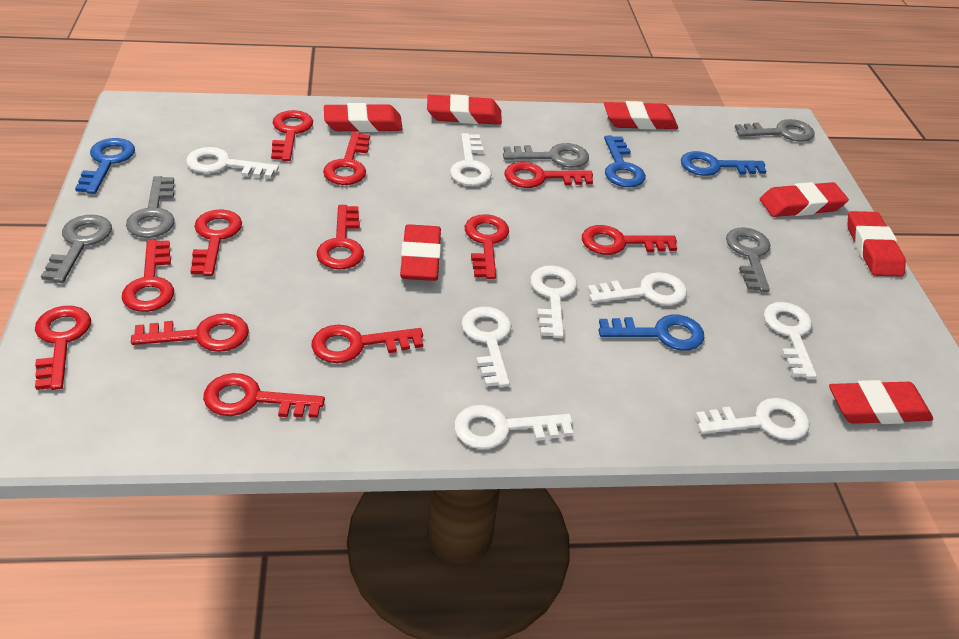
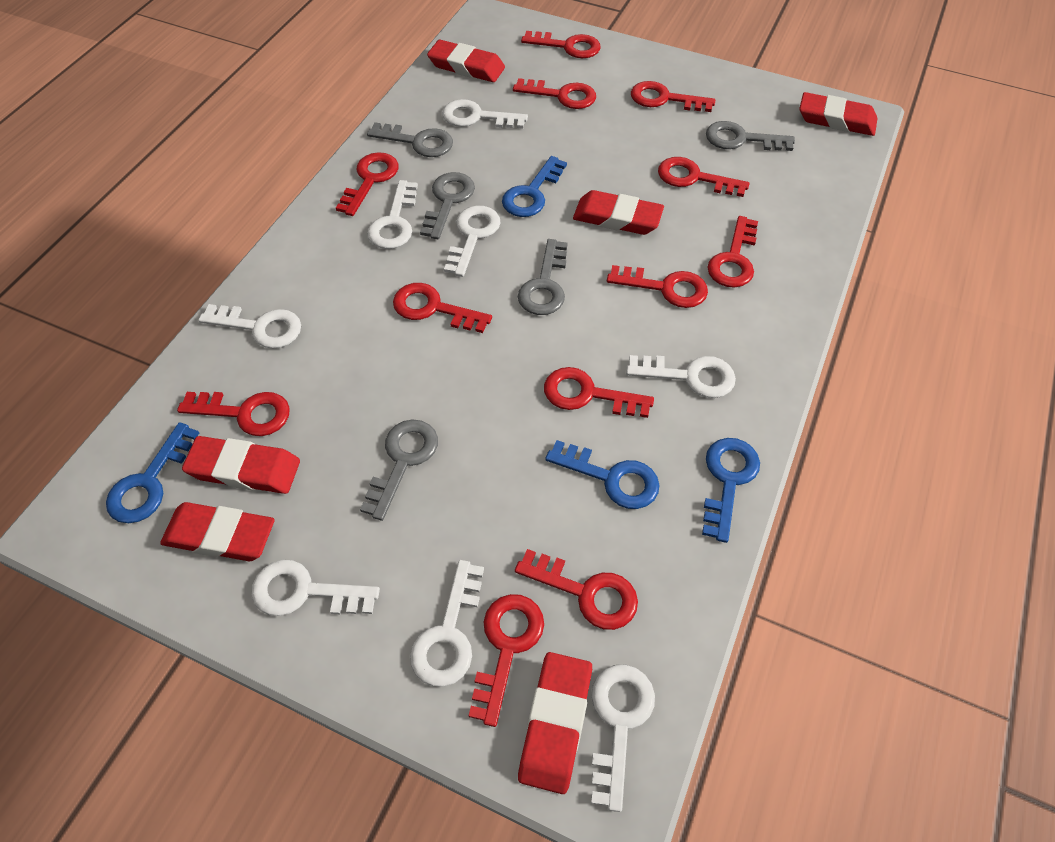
red eraser: [324,103,403,132] [400,224,441,281] [427,94,502,125] [604,101,678,130] [760,182,849,217] [829,380,933,424] [847,211,906,277] = 7 -> [160,502,275,561] [182,436,300,494] [427,40,505,82] [518,652,592,794] [573,190,664,235] [799,92,877,136] = 6

